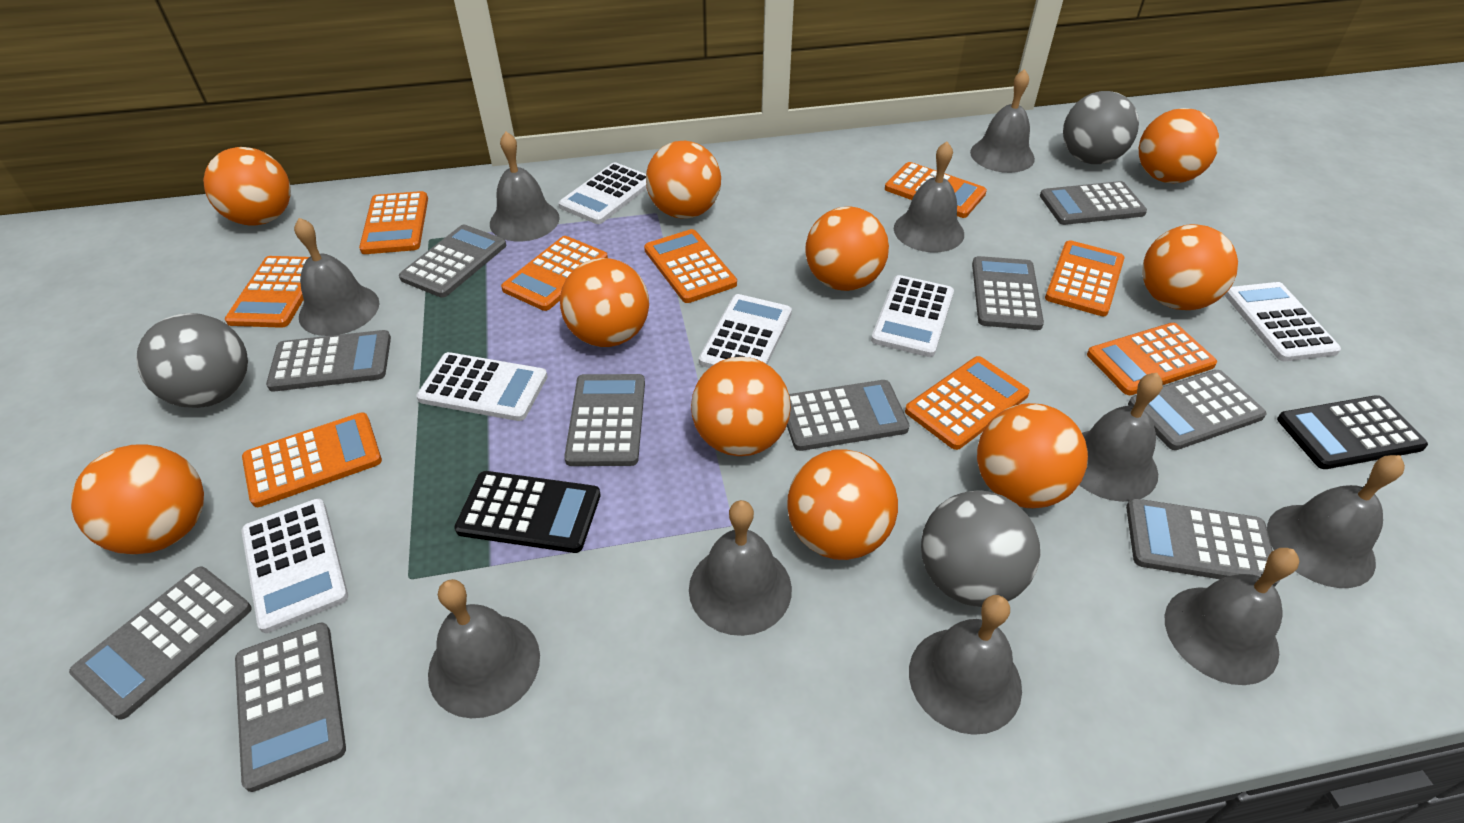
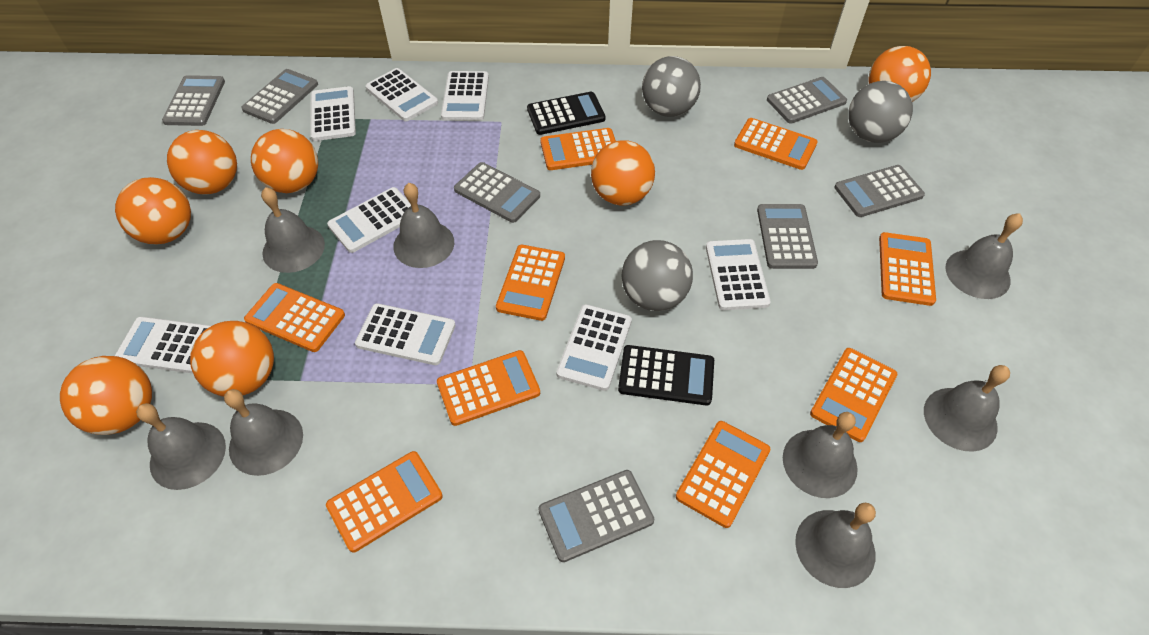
grey bell: [294,218,380,336] [428,579,540,718] [490,132,560,241] [689,500,792,636] [894,141,964,252] [909,595,1022,735] [970,69,1035,173] [1079,373,1163,502] [1165,548,1299,685] [1267,455,1405,588] = 10 -> [136,403,226,490] [224,389,303,476] [261,187,325,273] [393,183,454,268] [783,412,858,498] [795,503,876,588] [924,365,1010,452] [946,213,1023,299] = 8
grey calculator: [69,567,251,719] [235,623,346,792] [266,330,391,392] [399,225,506,298] [564,374,645,466] [787,380,910,451] [972,256,1044,330] [1040,181,1147,225] [1126,498,1280,587] [1128,370,1267,450] = 10 -> [162,75,225,126] [241,69,318,124] [454,162,540,223] [538,470,654,562] [757,204,818,269] [767,77,847,123] [834,165,925,217] = 7
orange ball: [71,444,204,555] [203,147,291,226] [560,258,649,347] [646,141,721,219] [691,357,791,456] [787,449,898,560] [805,207,889,291] [977,403,1088,508] [1139,108,1219,183] [1142,224,1238,310] = 10 -> [60,356,152,435] [115,177,191,245] [167,130,237,195] [190,321,274,397] [251,129,318,193] [591,140,655,206] [869,46,931,102] = 7
white calculator: [241,498,348,633] [417,352,548,421] [559,162,647,224] [699,294,792,368] [871,275,954,357] [1224,282,1341,361] = 6 -> [115,317,211,374] [310,86,356,141] [327,187,411,253] [355,303,456,365] [365,68,438,121] [441,71,489,121] [556,304,632,391] [706,239,771,310] = 8

